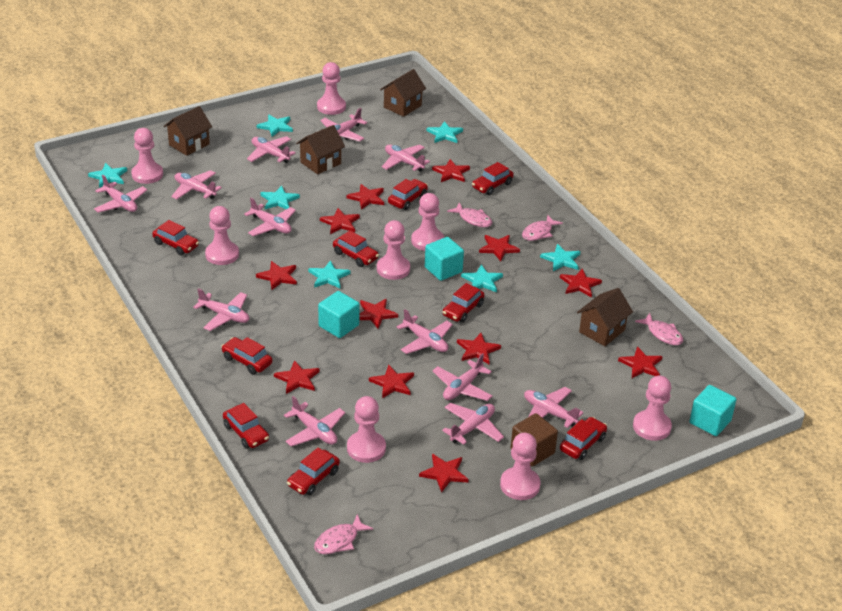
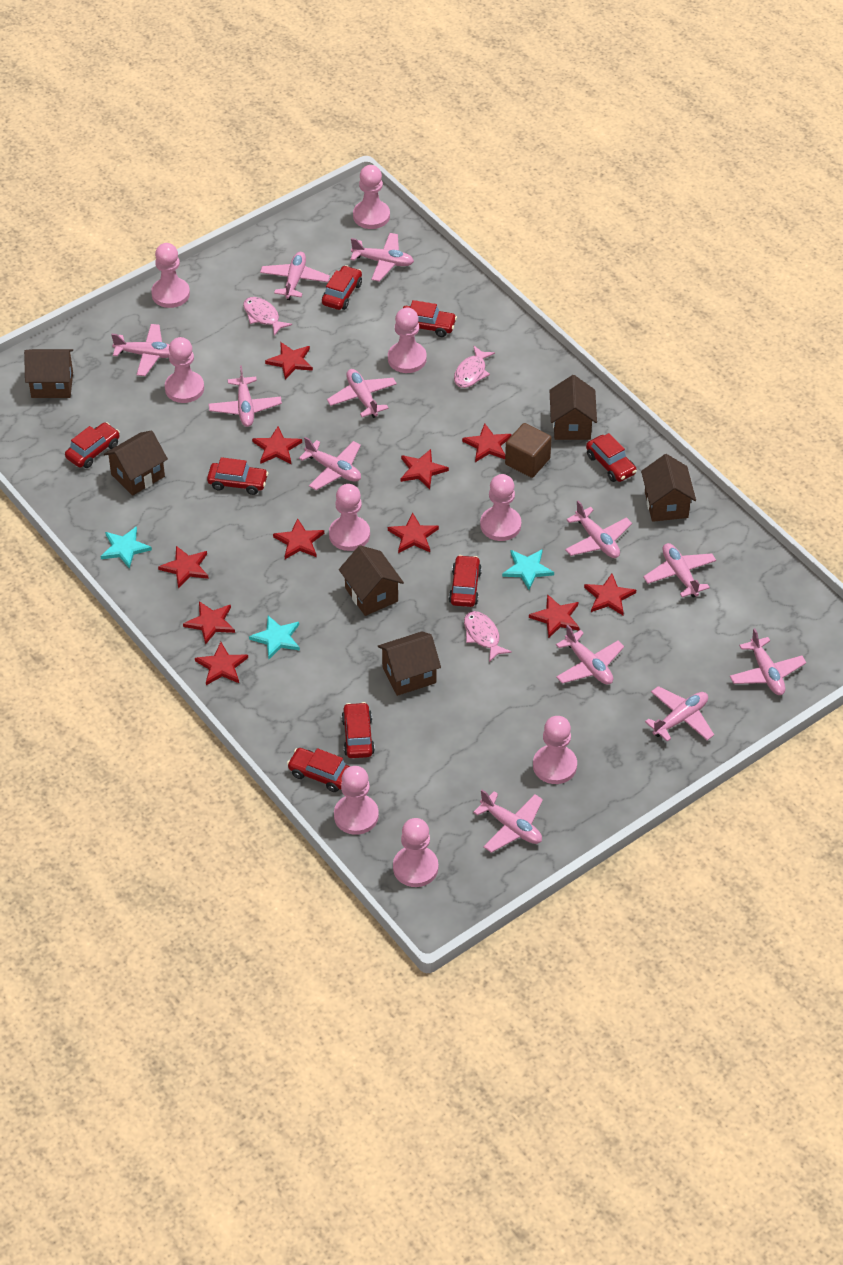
brown house: [163,106,212,156] [296,125,345,174] [380,69,426,117] [577,288,633,346] = 4 -> [24,349,73,398] [104,430,168,496] [339,545,404,616] [378,631,441,696] [549,375,597,440] [641,454,696,522] = 6
pink fish: [314,514,373,554] [447,202,492,227] [522,215,563,241] [635,313,683,345] = 4 -> [243,297,292,336] [454,345,495,388] [464,611,512,662] = 3
pink pawn: [131,128,163,184] [205,206,239,265] [317,62,346,115] [347,396,386,463] [377,220,410,280] [411,193,444,251] [500,433,541,500] [633,375,672,441] = 8 -> [151,243,190,308] [165,337,204,403] [329,484,370,551] [334,766,379,835] [353,165,390,229] [388,308,427,373] [393,818,438,887] [480,474,521,541] [533,716,577,784] = 9
red car: [152,220,199,255] [221,337,272,374] [223,403,269,449] [287,448,340,495] [333,231,379,267] [388,179,428,210] [443,283,485,323] [472,162,514,195] [560,417,607,460] = 9 -> [65,422,120,468] [207,457,268,495] [287,748,350,792] [322,265,362,310] [341,702,375,758] [403,300,457,337] [449,555,482,607] [586,433,637,482] = 8
red star: [256,261,297,290] [274,360,320,394] [320,208,360,234] [347,184,384,210] [359,299,398,329] [369,364,414,398] [419,454,469,493] [432,159,470,182] [457,333,501,364] [479,235,520,261] [560,268,602,297] [618,346,663,378] = 12 -> [158,546,209,588] [183,601,235,645] [195,642,248,685] [252,427,302,464] [265,342,313,379] [273,518,324,559] [388,513,439,553] [401,449,449,489] [462,423,512,462] [529,594,580,638] [584,574,636,615] = 11
turquoise cube: [318,291,359,338] [425,237,464,281] [689,385,736,436] = 3 -> none = 0
turquoise star: [88,163,127,188] [257,114,293,137] [260,186,300,209] [308,260,351,289] [427,121,463,143] [461,265,503,292] [540,244,581,271] = 7 -> [100,526,152,569] [249,616,300,659] [502,549,554,590] = 3

